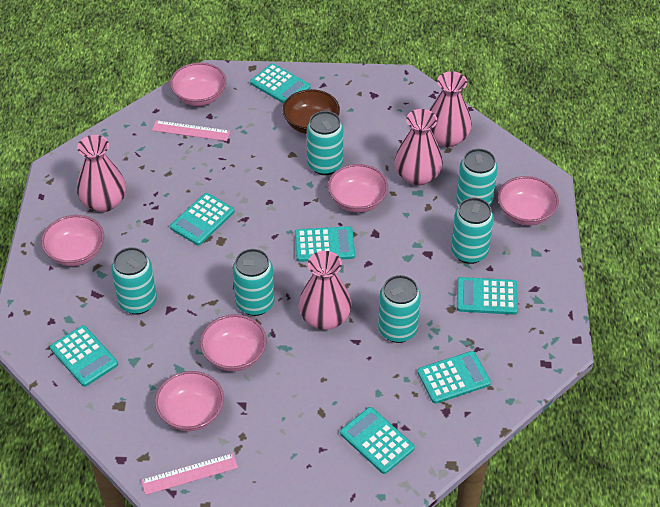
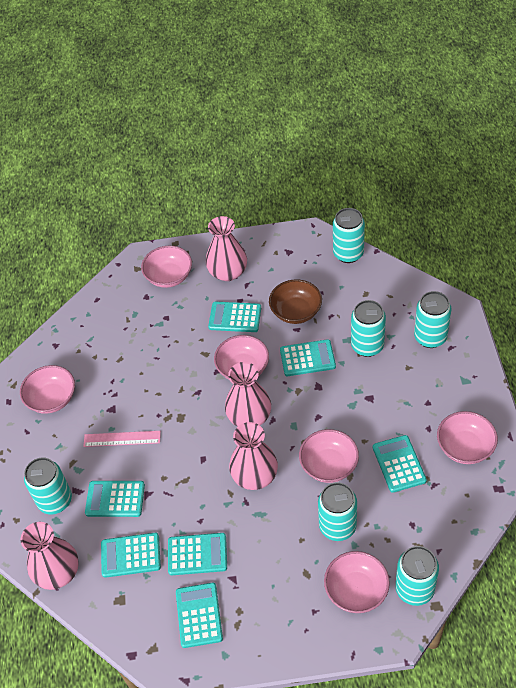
pink ruler: [141,453,238,495] [152,120,230,141] = 2 -> [83,431,161,447] = 1

